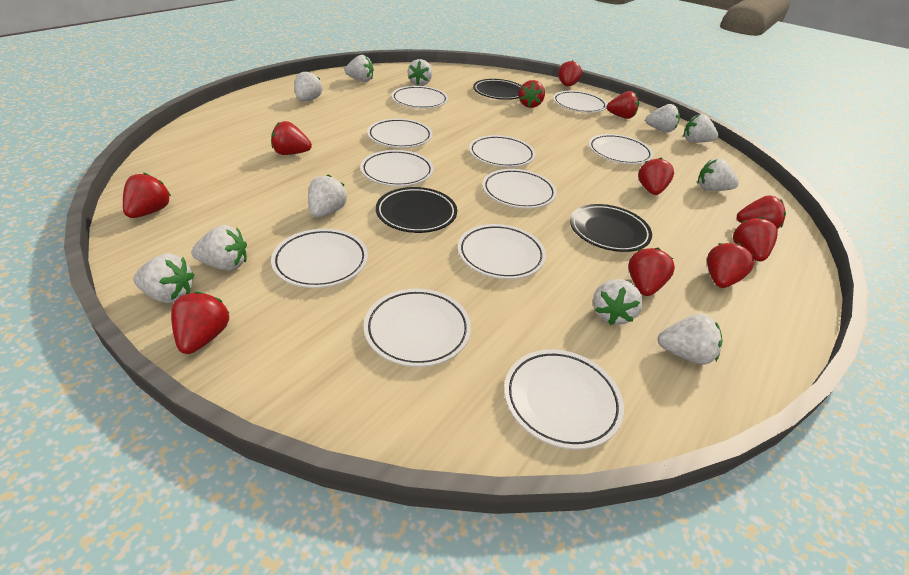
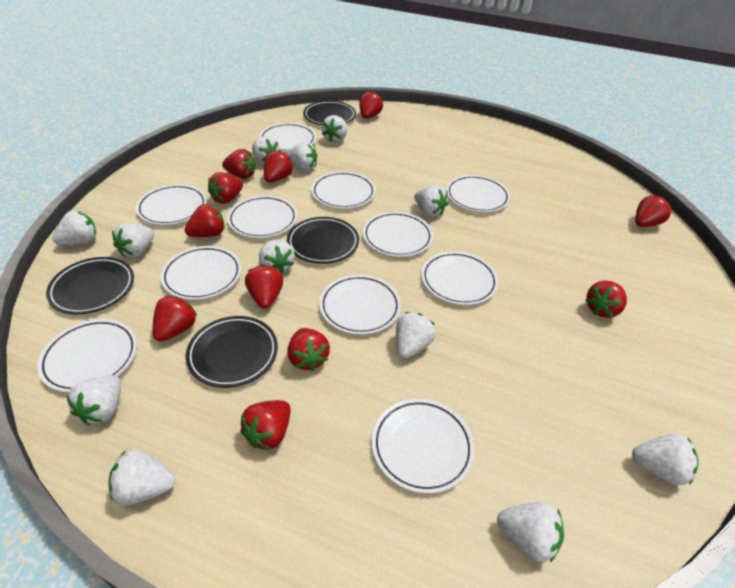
black plate: [376,187,457,233] [473,79,522,100] [570,204,652,252] = 3 -> [46,257,134,314] [186,316,278,388] [287,217,359,264] [303,101,356,125] = 4
white strawberry: [133,254,194,303] [191,225,247,271] [295,71,322,101] [308,175,347,218] [345,55,374,82] [408,59,432,86] [593,279,643,325] [645,104,680,133] [658,314,722,364] [683,114,718,143] [698,159,739,191] = 11 -> [52,211,96,245] [66,375,121,425] [109,450,175,505] [112,223,154,258] [252,136,280,164] [259,239,295,274] [286,141,317,171] [322,115,347,143] [396,312,436,359] [414,185,448,217] [497,502,564,562] [632,434,699,485] = 12

